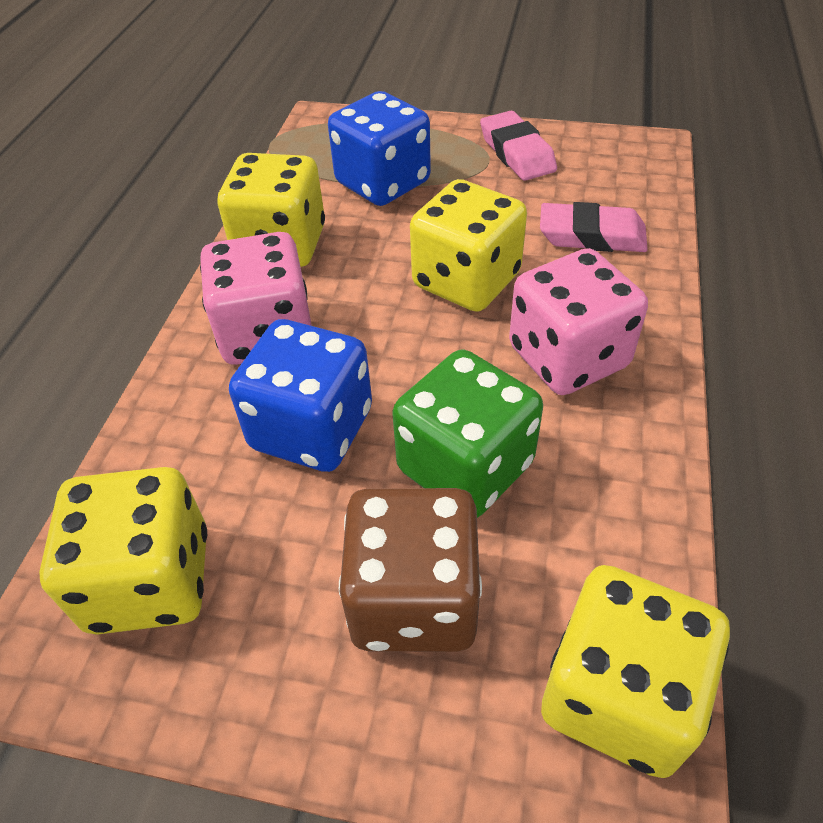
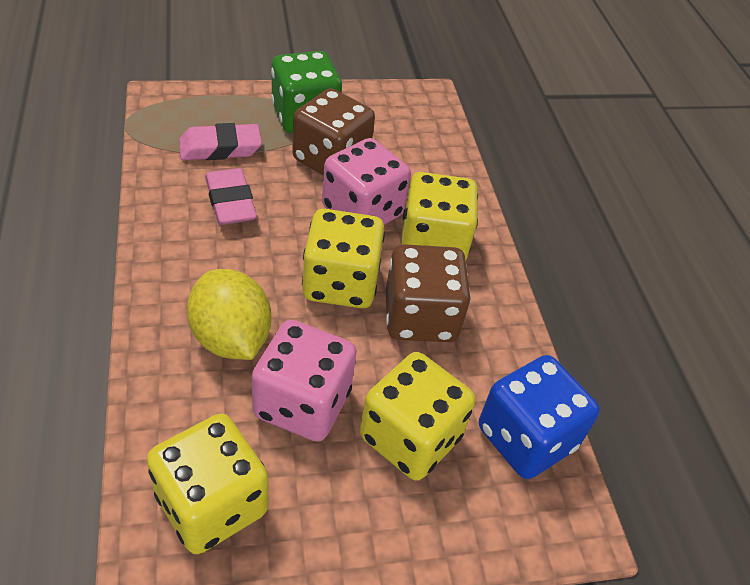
blue dice: [229,319,372,472] [328,91,431,206] = 2 -> [479,355,600,479] = 1
brown dice: [339,488,482,652] = 1 -> [292,88,375,175] [386,244,471,342] = 2
yellow lemon: none = 0 -> [187,269,271,360] = 1

